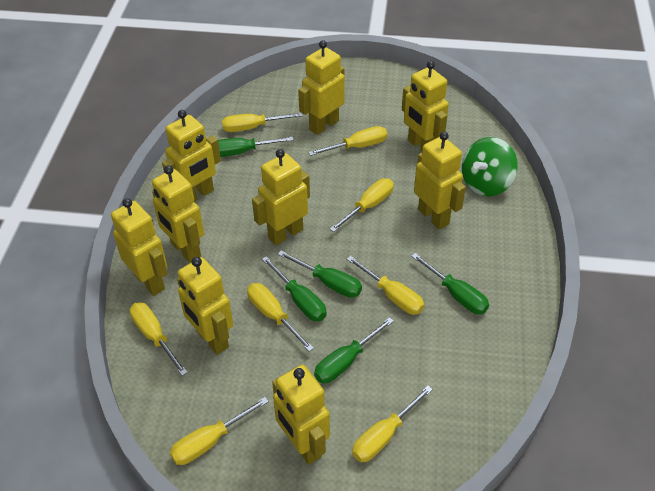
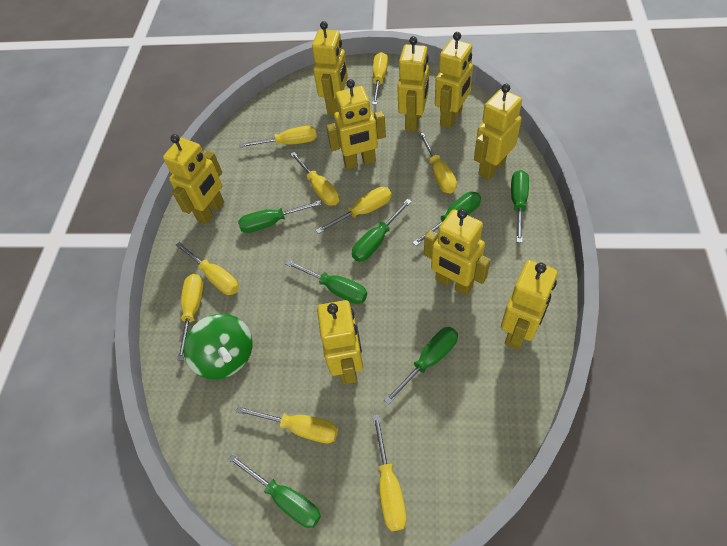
green screwdriver: [218,137,294,157] [262,256,327,321] [278,251,362,298] [314,317,394,383] [411,253,489,314] = 5 -> [228,454,321,528] [238,200,322,233] [285,260,367,304] [352,199,412,262] [384,327,458,405] [412,192,481,246] [511,170,529,243] = 7
yellow screwdriver: [130,302,188,376] [170,397,269,465] [222,113,302,132] [247,283,314,352] [308,126,387,156] [330,178,394,232] [347,256,424,315] [352,385,433,462] = 8 -> [175,242,239,295] [177,274,204,361] [236,406,338,443] [240,126,317,148] [290,152,339,206] [316,187,392,234] [372,52,388,105] [372,415,407,531] [419,133,457,194] = 9

